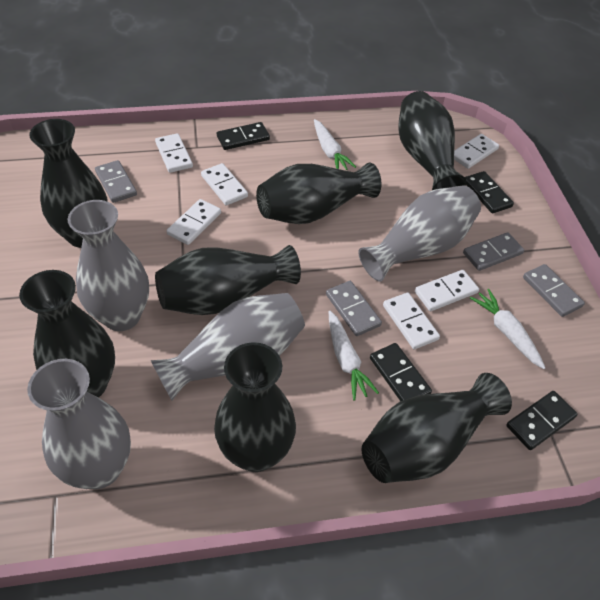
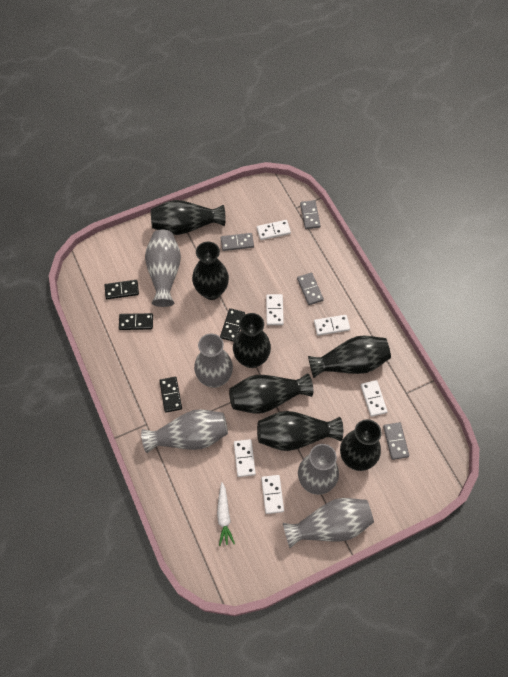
grey vase: [27,359,131,489] [68,200,149,331] [151,293,305,400] [358,186,481,282] = 4 -> [141,409,228,453] [145,230,181,307] [194,333,233,388] [283,498,374,548] [298,444,339,495] = 5
white carrot: [314,119,356,170] [329,311,379,400] [470,289,545,369] = 3 -> [217,482,235,546] = 1

